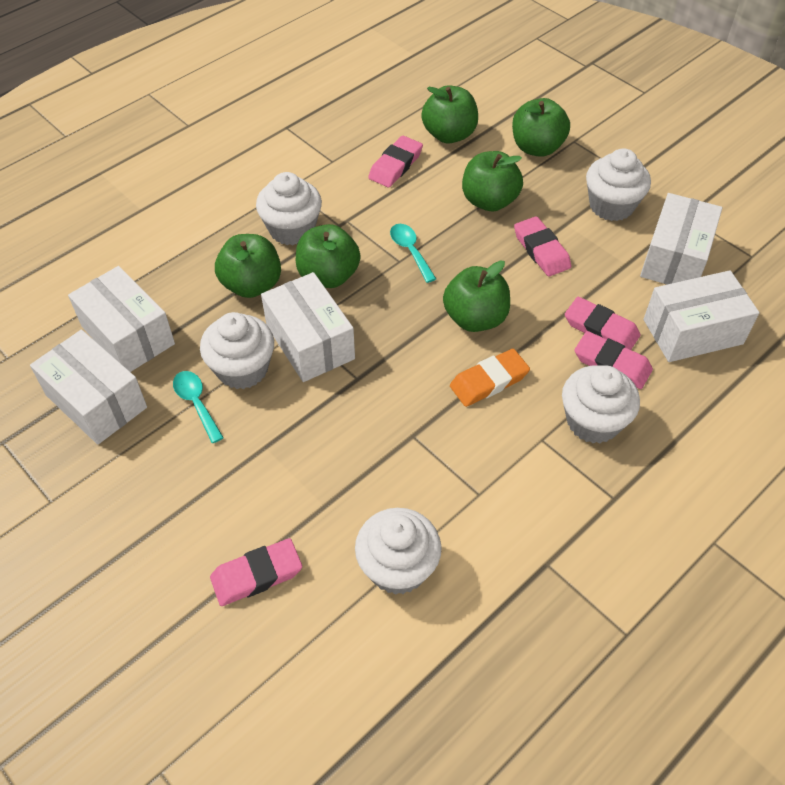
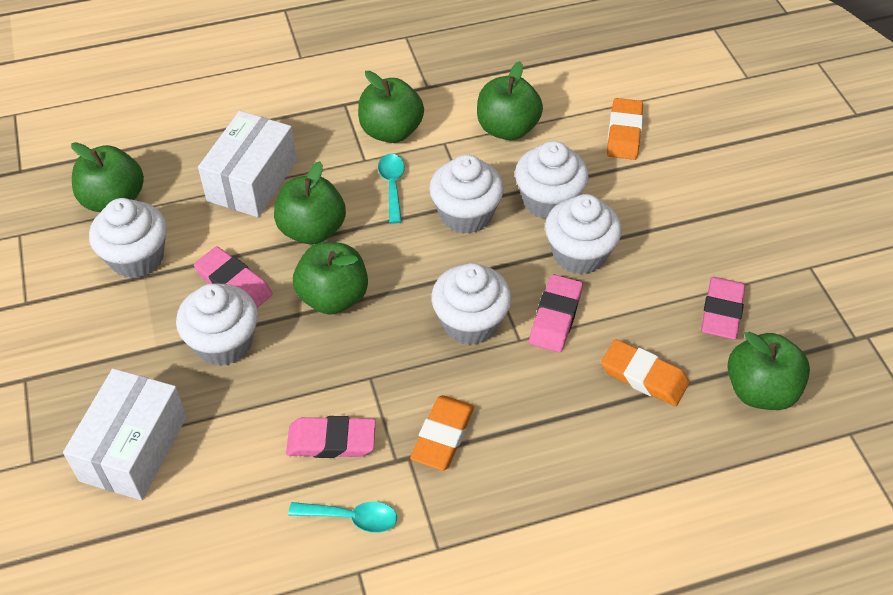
orange eraser: [450,349,530,407] = 1 -> [410,395,474,471] [601,339,689,406] [607,98,643,160] = 3
pink eraser: [210,538,302,606] [368,136,423,187] [514,216,571,276] [565,297,640,350] [574,331,653,389] = 5 -> [194,246,273,308] [286,416,376,458] [529,275,583,352] [701,277,746,340] = 4
white box: [30,330,147,444] [68,266,175,372] [261,272,355,382] [640,193,722,285] [643,270,760,362] = 5 -> [63,369,187,500] [198,111,297,217] = 2
white cupcake: [200,312,274,389] [256,172,322,245] [355,508,442,595] [562,365,640,443] [586,148,651,221] = 5 -> [89,198,167,279] [176,283,258,366] [429,155,504,234] [431,263,511,345] [515,141,589,219] [545,194,622,274] = 6

